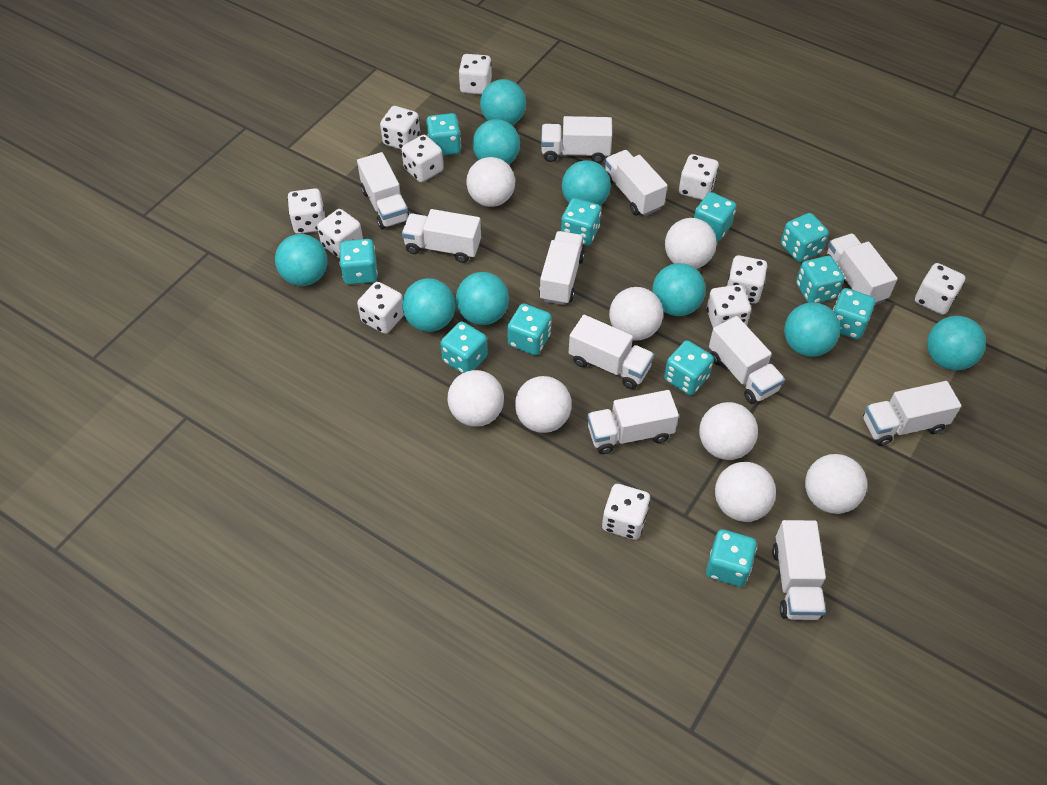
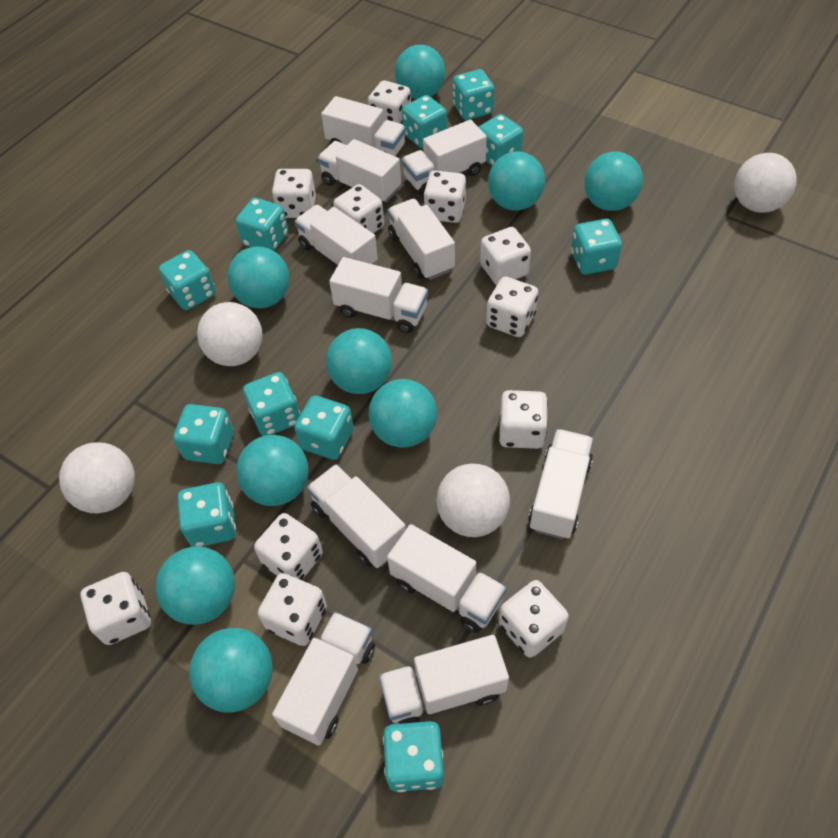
white ball: [447,370,504,427] [466,157,515,207] [515,376,572,433] [609,287,663,341] [665,218,717,269] [699,402,758,460] [715,462,776,522] [805,454,867,514] = 8 -> [59,442,135,513] [197,302,262,366] [436,464,510,537] [734,153,797,213] = 4

